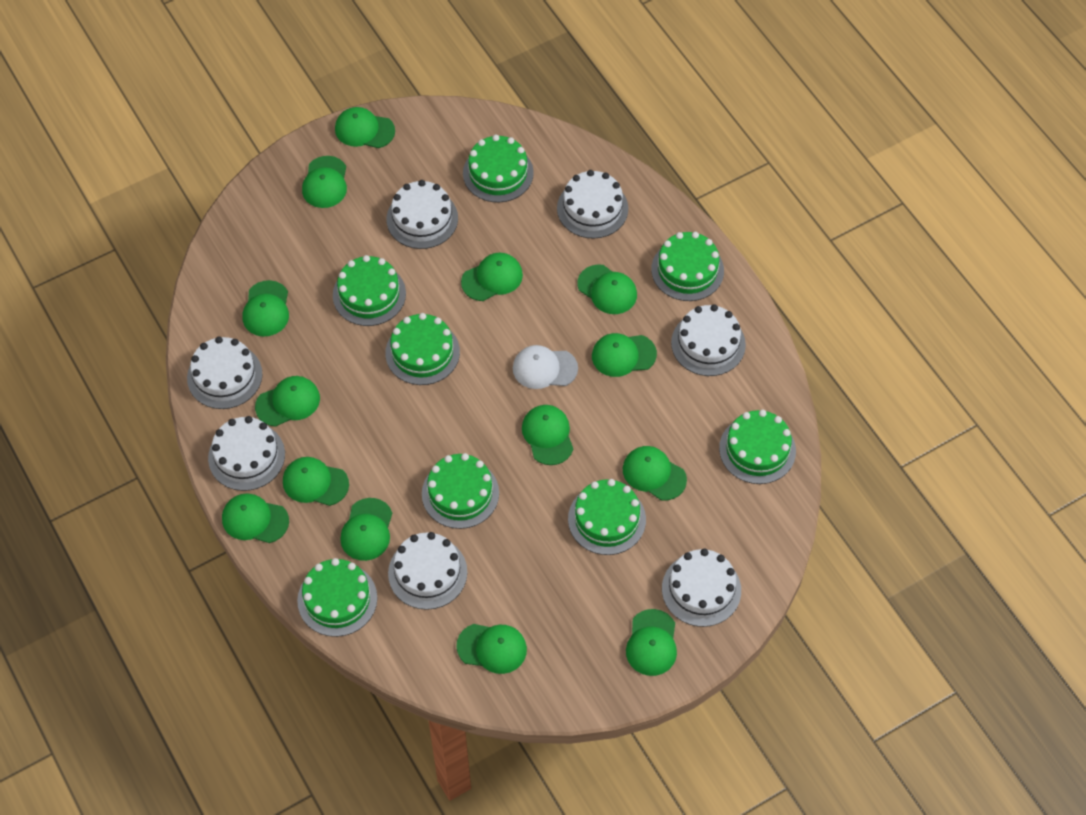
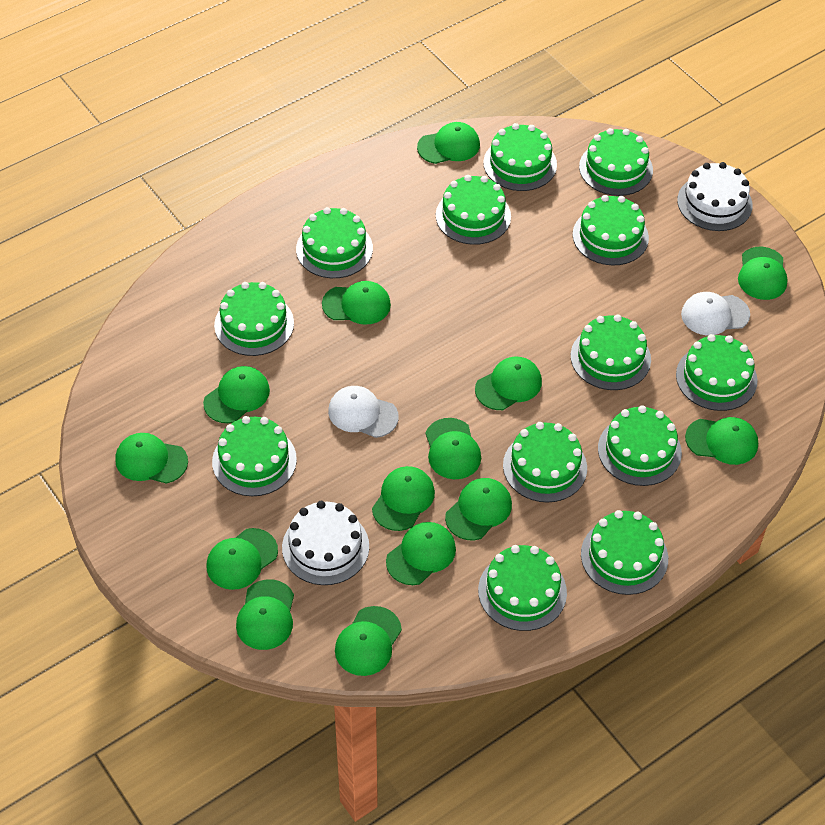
green cake: [297,558,377,637] [333,255,406,326] [385,313,460,385] [422,453,499,529] [463,135,534,203] [568,479,646,555] [651,232,724,301] [719,410,796,484] = 8 -> [212,416,297,496] [214,282,294,356] [296,207,373,278] [436,175,511,245] [478,545,567,631] [483,123,557,191] [503,422,587,503] [571,314,651,390] [573,195,649,266] [579,128,653,196] [581,510,668,595] [598,405,682,486] [676,334,757,411] = 13
white cake: [187,336,262,409] [208,416,285,491] [386,180,458,249] [388,532,467,610] [557,170,628,239] [662,549,741,627] [671,304,746,376] = 7 -> [282,501,369,585] [677,162,753,231] = 2
white cap: [513,345,578,389] = 1 -> [328,386,399,438] [681,292,750,335] = 2

